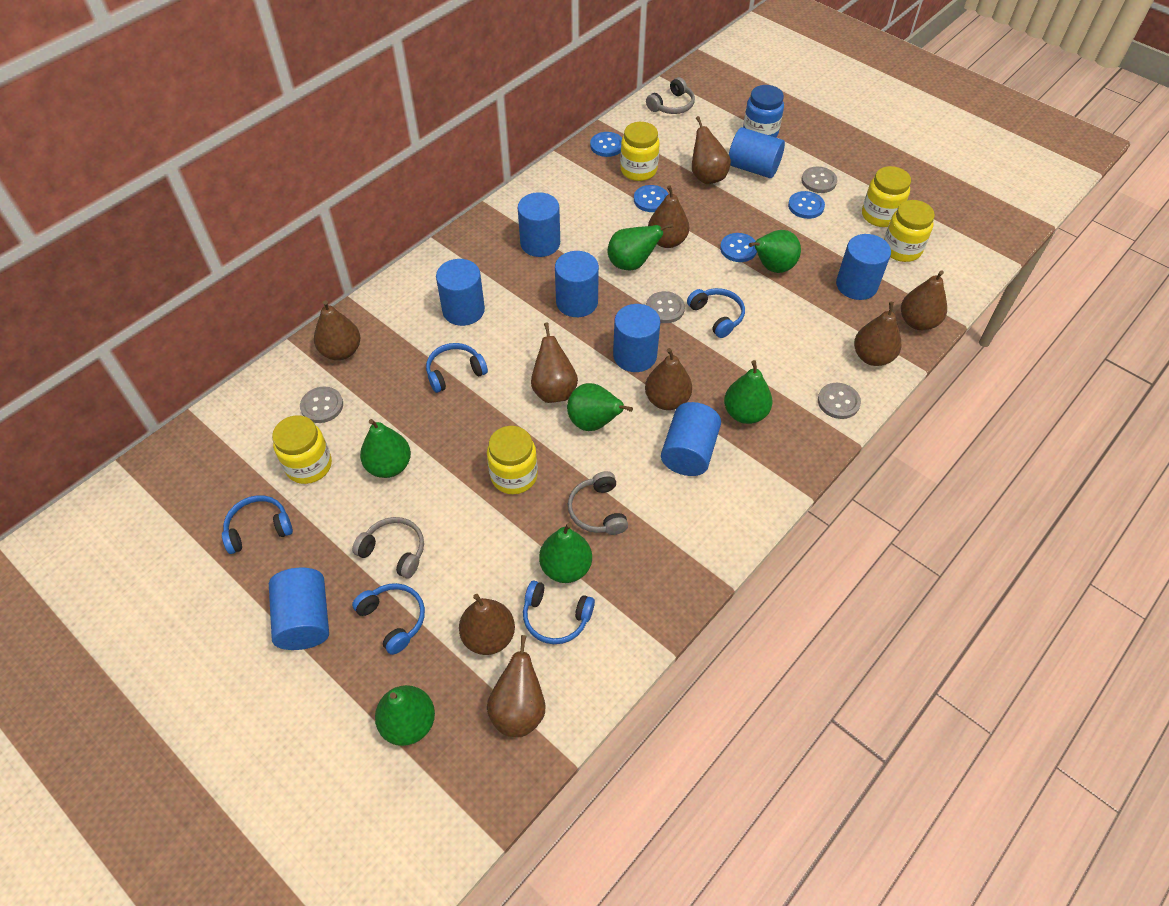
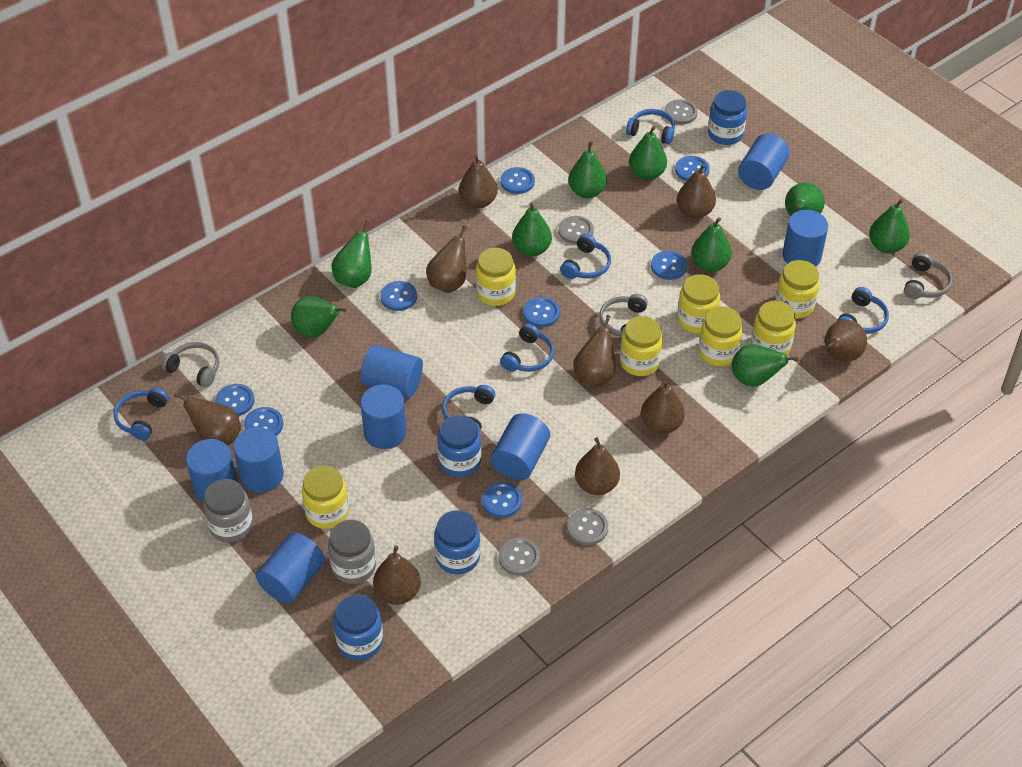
blue button: [590,132,622,157] [634,185,668,212] [720,233,757,262] [788,191,825,219] = 4 -> [215,384,255,416] [244,407,283,436] [380,281,417,311] [482,482,522,518] [501,167,535,194] [523,297,560,327] [651,251,687,280] [675,156,710,181] = 8
blue headphones: [222,495,293,554] [352,583,425,655] [426,343,488,393] [523,581,595,644] [687,288,745,338] = 5 -> [114,388,169,440] [442,385,495,432] [500,323,554,372] [560,234,611,279] [626,109,675,145] [837,287,889,334] = 6
blue jar: [743,85,784,137] = 1 -> [333,594,383,660] [434,510,480,574] [437,415,482,477] [708,90,747,145] = 4
green pear: [360,419,411,478] [375,685,435,746] [539,523,592,583] [567,383,633,431] [607,223,673,270] [724,360,772,424] [749,230,801,273] = 7 -> [291,296,347,338] [331,220,371,288] [512,203,552,257] [568,141,607,198] [629,126,667,180] [691,217,732,272] [731,344,799,387] [785,182,825,216] [869,198,910,253] = 9
grey jar: none = 0 -> [203,479,253,543] [328,520,376,584] = 2
yellow jar: [272,415,332,484] [487,426,538,494] [620,122,660,181] [862,166,911,227] [884,200,935,262] = 5 -> [302,466,349,529] [476,248,516,306] [620,316,663,376] [677,274,720,333] [699,307,743,366] [751,300,796,355] [775,260,820,319] = 7

